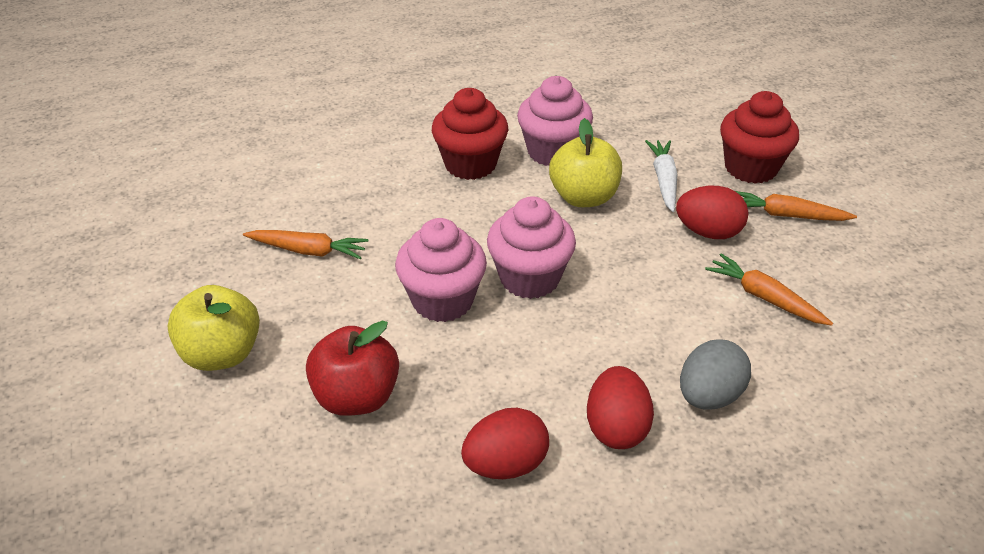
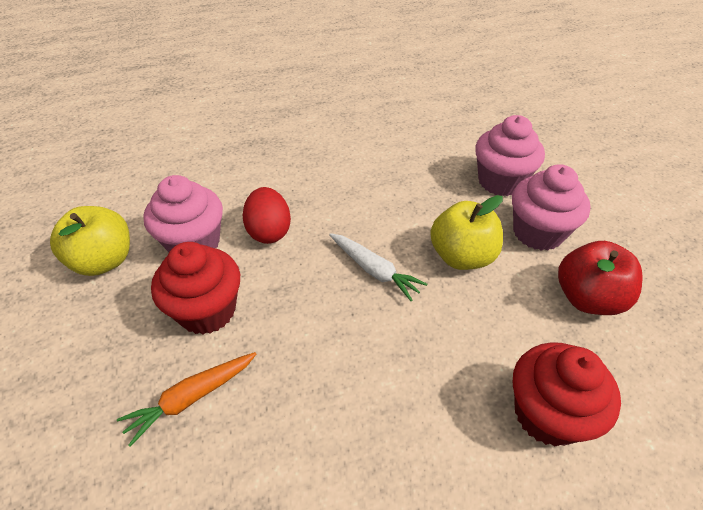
grey egg: [680,339,751,410] = 1 -> none = 0
orange carrot: [243,230,368,259] [705,254,833,325] [736,191,857,221] = 3 -> [117,352,256,447] = 1
red egg: [461,408,549,479] [587,366,654,449] [676,186,748,239] = 3 -> [242,187,291,244] = 1

